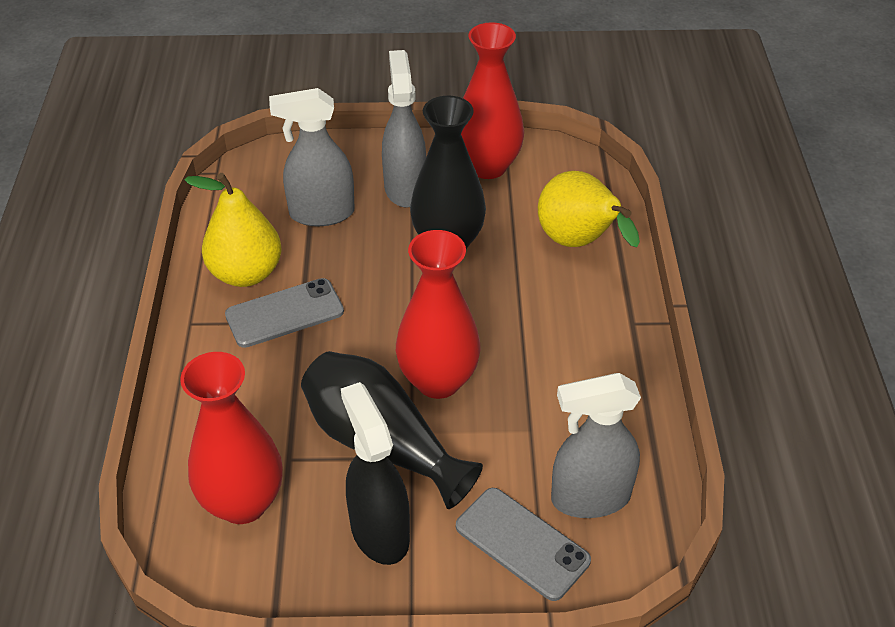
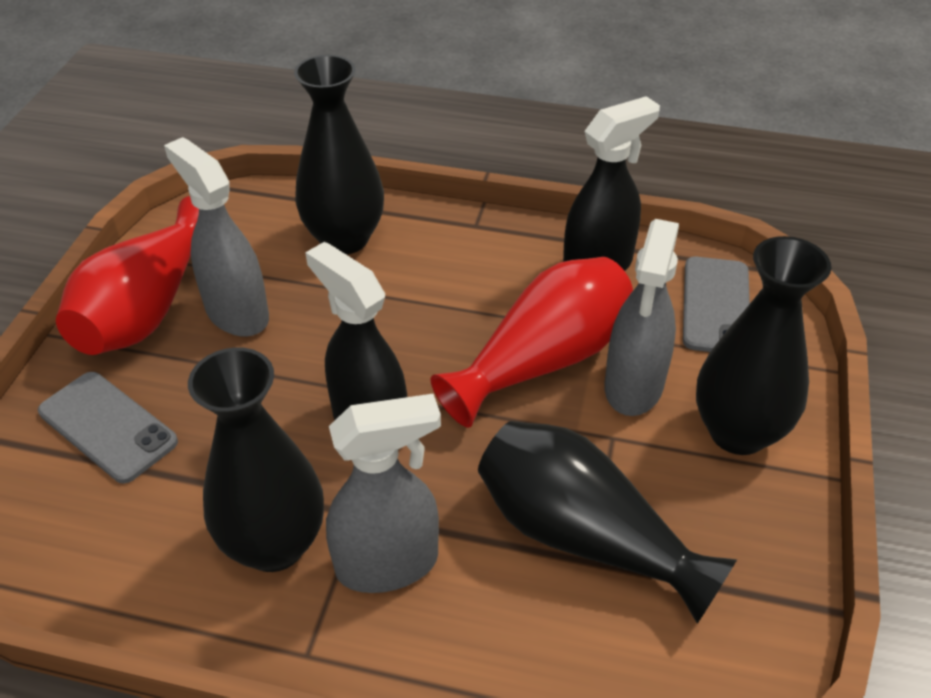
black spray bottle: [341,382,410,565] = 1 -> [305,242,407,420] [563,96,660,271] = 2
black vase: [301,351,483,509] [410,96,486,249] = 2 -> [188,347,324,572] [294,55,384,254] [478,421,737,624] [696,236,831,455] = 4
red vase: [180,352,282,524] [396,230,481,399] [461,22,524,179] = 3 -> [56,196,199,355] [431,257,633,428] = 2
yellow pear: [185,173,282,287] [538,171,640,248] = 2 -> none = 0

